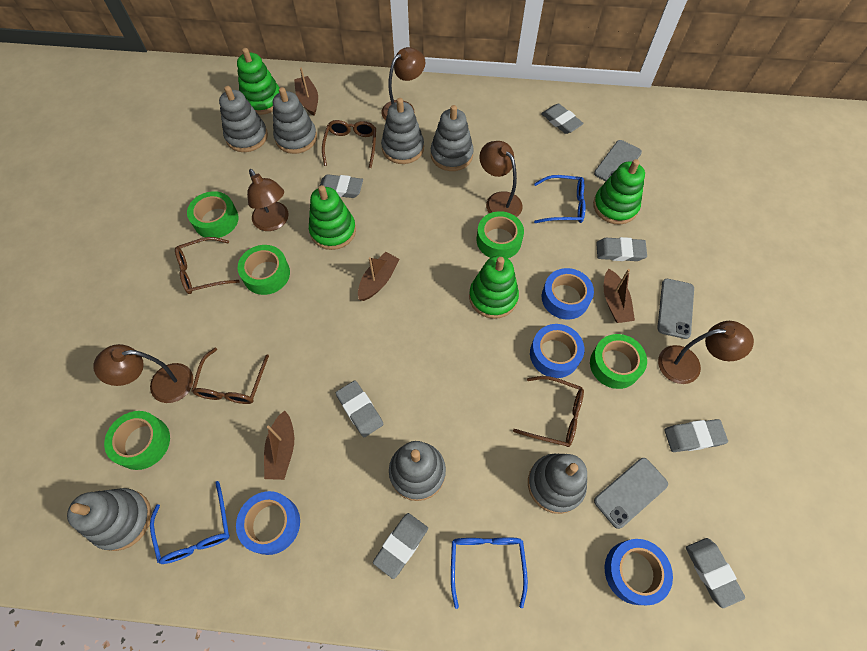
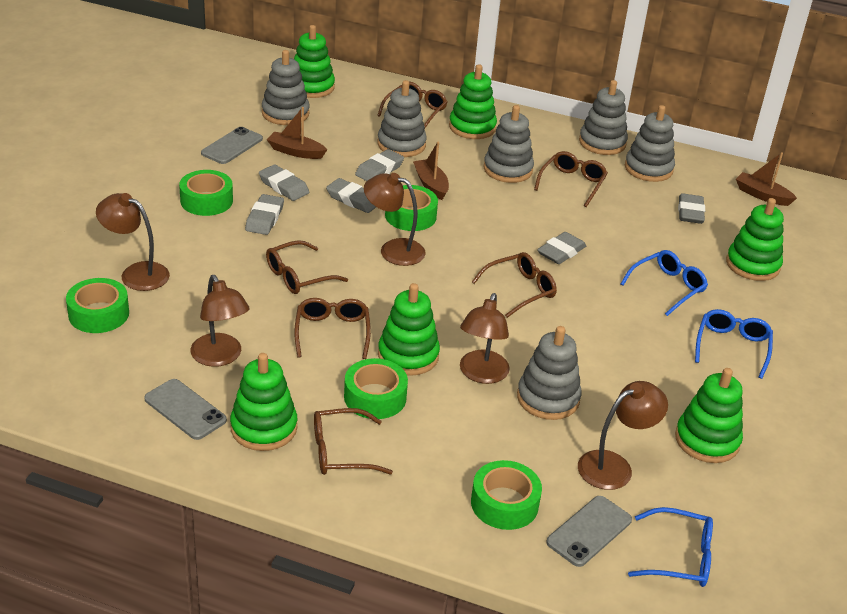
blue tape: [236,491,300,555] [530,324,584,378] [542,268,594,320] [605,539,673,605] = 4 -> none = 0
brown boat: [264,410,294,480] [294,68,318,116] [358,252,399,301] [604,269,635,323] = 4 -> [267,107,327,159] [413,142,449,200] [736,152,797,206] = 3
brown glasses: [175,237,240,294] [192,348,269,404] [322,120,376,168] [513,376,584,447] = 4 -> [266,240,348,294] [294,298,371,359] [314,408,393,475] [377,81,447,128] [472,252,557,318] [534,151,608,207] = 6
green stacking toy: [237,48,280,115] [309,185,356,250] [469,256,519,319] [593,159,645,225] = 4 -> [230,353,297,451] [294,25,335,98] [378,283,440,376] [449,64,497,139] [675,368,743,463] [726,198,784,281] = 6
grey eraser: [320,174,363,198] [336,380,383,437] [373,513,428,579] [541,104,584,134] [596,237,647,261] [664,419,728,452] [686,538,745,608] = 7 -> [245,194,284,235] [259,164,309,201] [326,178,376,213] [355,149,404,181] [537,232,586,264] [678,193,705,224] = 6
grey stacking toy: [67,488,151,551] [219,86,268,152] [273,87,317,154] [381,98,424,164] [389,441,446,501] [431,105,474,171] [528,454,587,514] = 7 -> [262,50,310,125] [377,80,427,157] [484,105,534,183] [517,326,582,420] [579,80,628,155] [625,105,675,182] = 6

